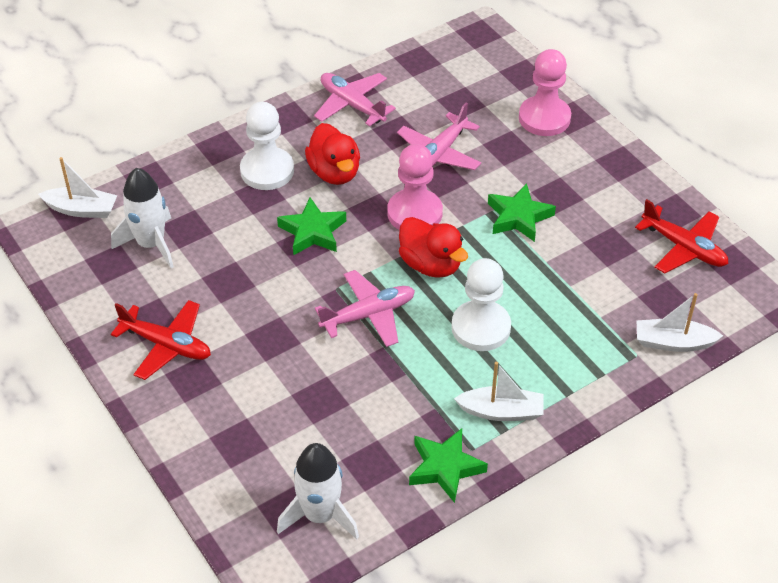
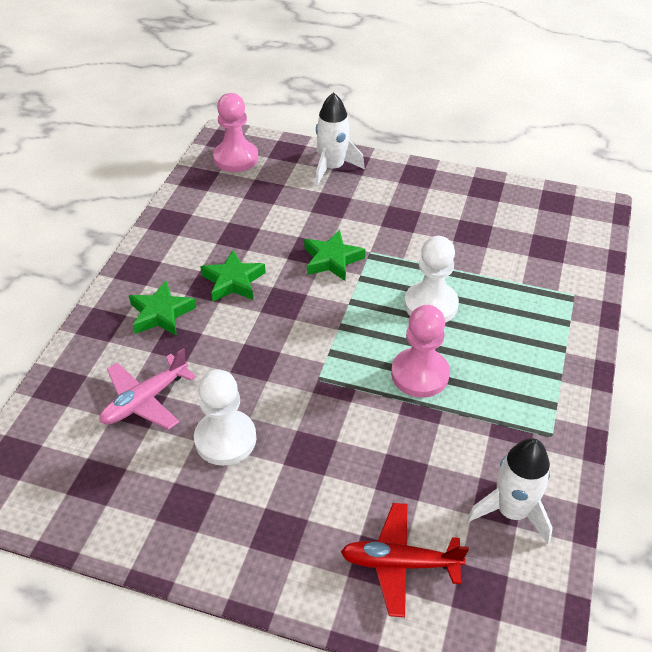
pink plane: [314,73,396,127] [315,270,415,347] [397,102,481,170] = 3 -> [100,348,196,430] = 1
red duck: [305,123,360,185] [399,217,468,278] = 2 -> none = 0
red plane: [111,300,211,380] [635,199,728,273] = 2 -> [341,503,469,617] = 1
white boat: [38,157,117,218] [454,362,544,421] [636,293,723,352] = 3 -> none = 0

